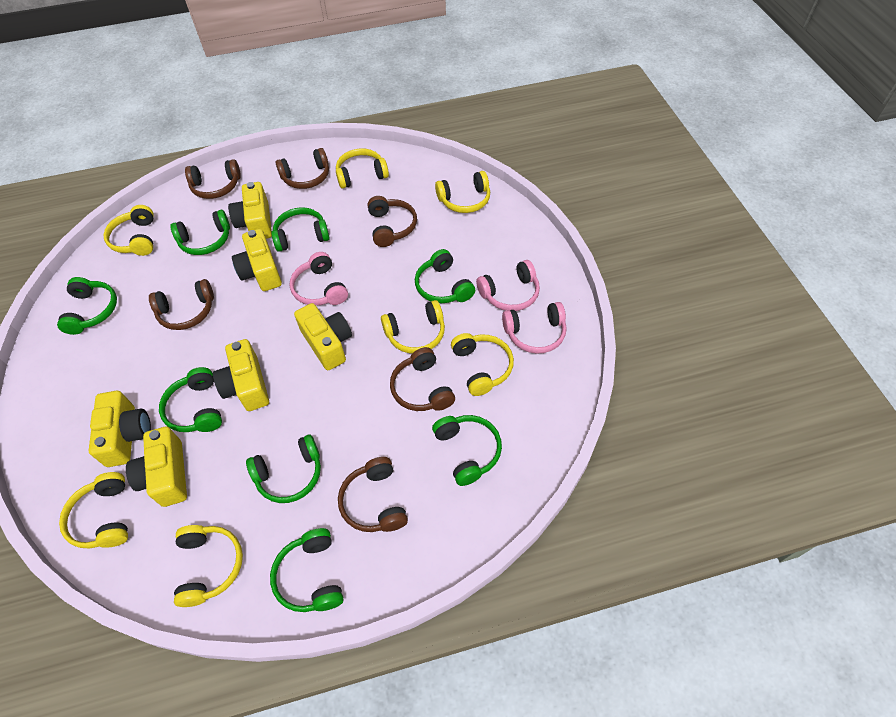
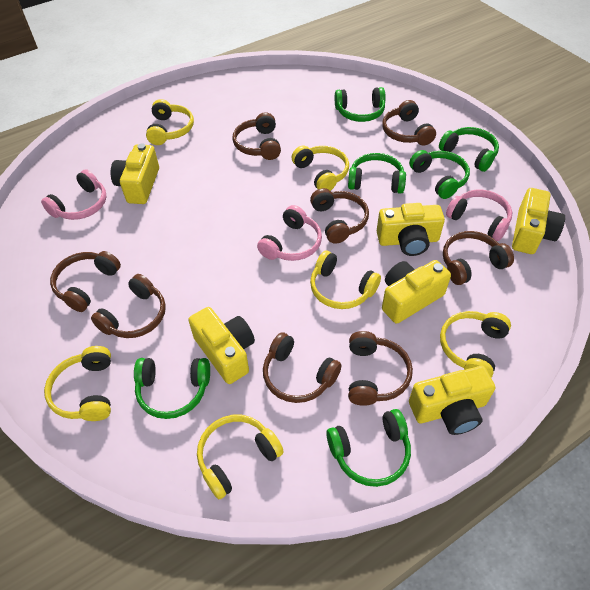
brown headphones: [149,279,214,330] [185,159,241,199] [275,148,329,189] [338,457,408,532] [368,196,417,247] [390,347,455,411] = 6 -> [50,251,121,312] [91,274,166,338] [232,112,281,160] [263,332,342,403] [310,188,369,244] [348,331,413,406] [382,100,436,146] [443,231,514,285] = 8
green headphones: [57,277,117,335] [159,367,222,432] [170,210,230,255] [246,435,321,503] [270,528,344,612] [271,207,330,252] [415,249,475,303] [432,415,502,486] = 8 -> [134,358,210,419] [326,409,411,487] [335,87,386,122] [348,153,406,194] [409,150,470,199] [439,127,499,172] = 6
yellow headphones: [59,472,128,549] [103,205,153,256] [174,525,243,607] [336,148,389,189] [381,300,445,354] [435,171,490,213] [451,333,514,396] = 7 -> [44,346,111,421] [146,99,194,145] [197,415,284,499] [291,146,349,191] [310,251,381,309] [440,311,511,378] = 6

